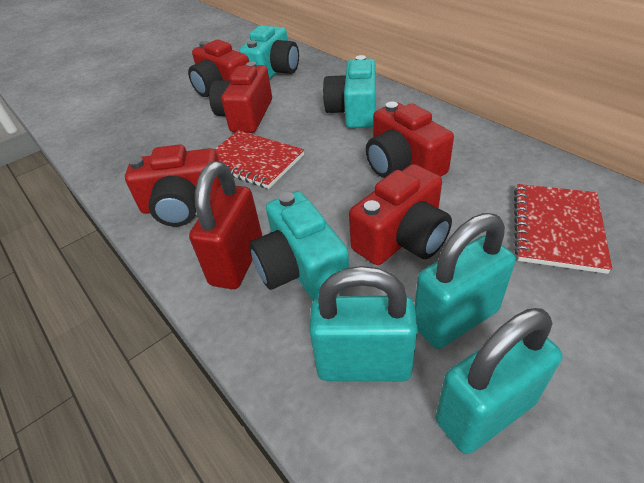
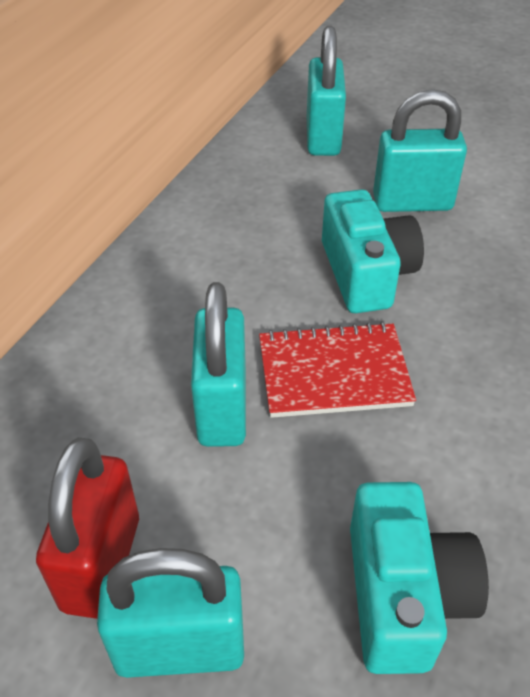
red camera: [125,144,221,227] [188,39,249,97] [209,61,272,133] [349,164,452,265] [366,102,454,178] = 5 -> none = 0
red notebook: [214,130,304,189] [514,184,612,274] = 2 -> [259,322,416,418] = 1
turquoise camera: [239,26,299,80] [249,191,349,300] [323,55,376,128] = 3 -> [322,189,424,313] [350,482,489,674] = 2
turquoise padlock: [309,266,418,381] [415,213,516,349] [436,308,563,454] = 3 -> [97,548,244,678] [191,282,246,447] [307,26,346,156] [373,89,467,212] = 4

